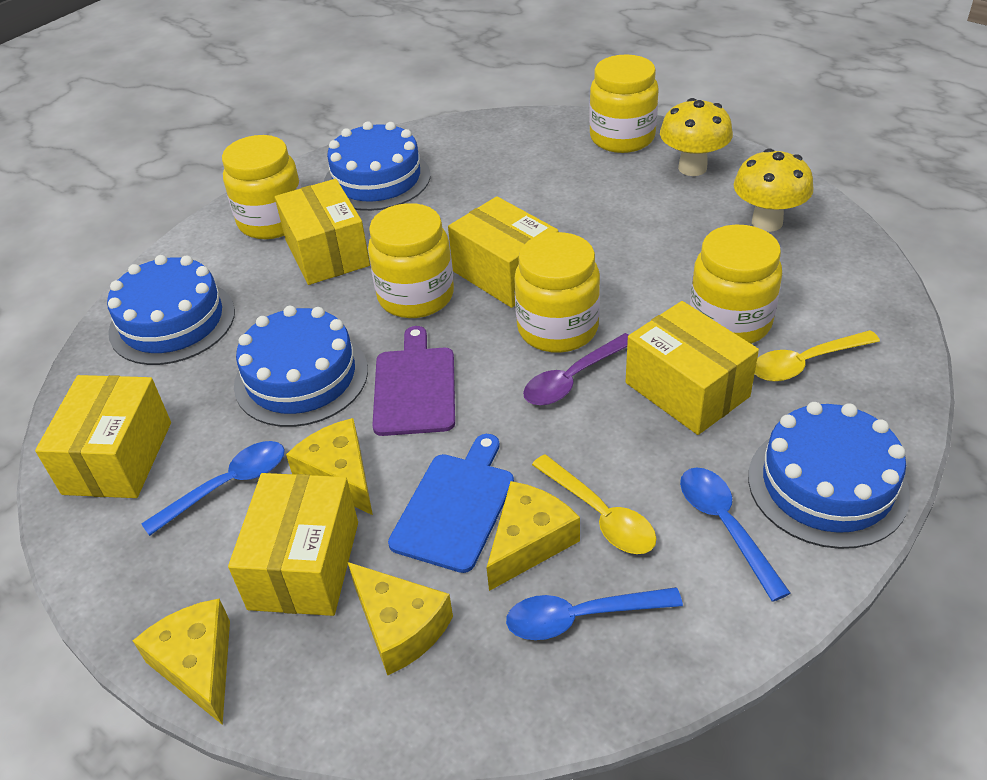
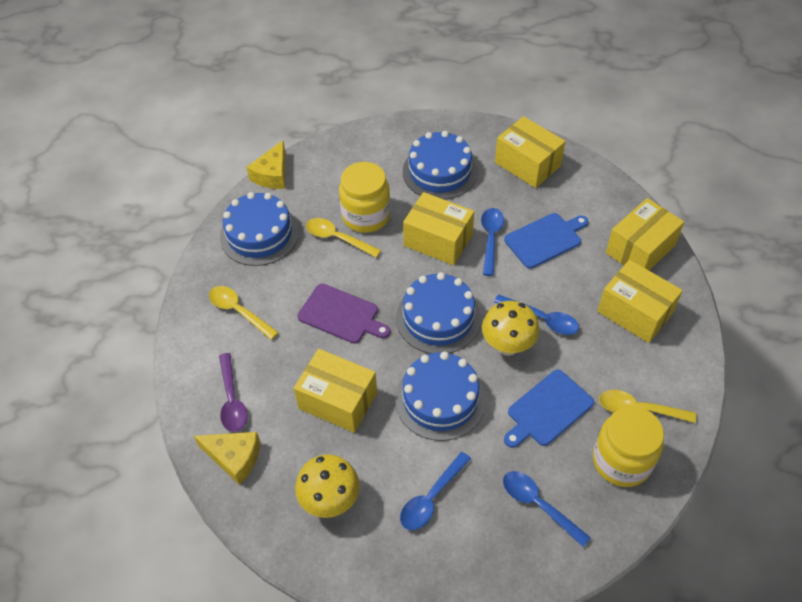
blue cutting board: [388,434,514,573] = 1 -> [504,213,588,269] [504,370,594,448] = 2
blue spoon: [141,441,285,536] [506,587,683,640] [680,467,790,602] = 3 -> [400,452,471,530] [481,208,504,276] [494,294,579,335] [503,471,591,547] = 4
yellow cheese: [133,599,230,725] [286,418,373,515] [348,562,453,676] [487,481,580,591] = 4 -> [194,432,260,485] [246,140,286,189] = 2
yellow jar: [222,135,301,239] [368,203,454,318] [514,232,600,353] [589,54,659,153] [690,225,782,344] = 5 -> [339,162,391,233] [593,406,664,487] = 2
yellow spoon: [532,454,657,554] [755,330,880,382] = 2 -> [209,286,279,340] [306,218,381,258] [599,390,696,423] = 3

